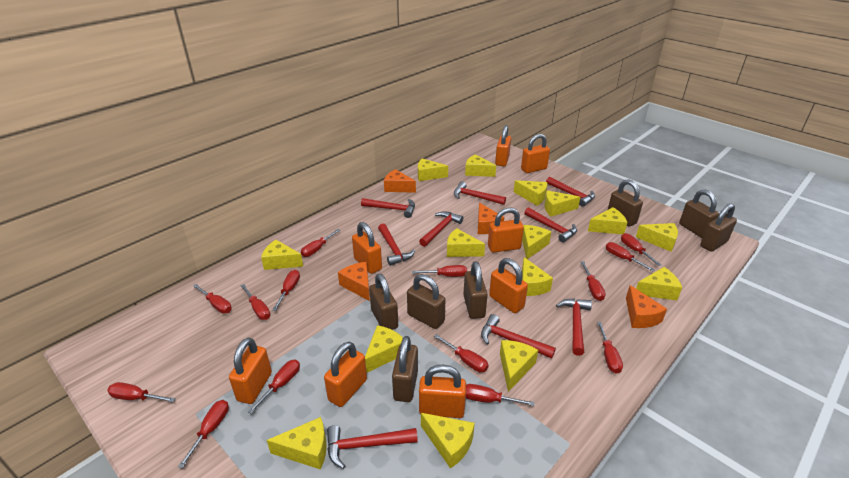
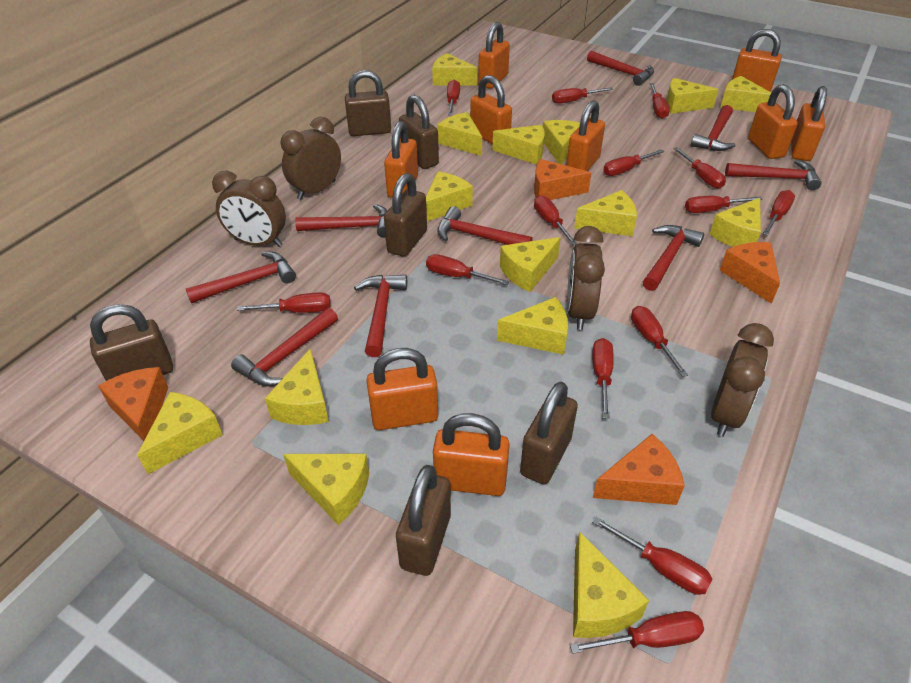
brown clock: none = 0 -> [212,171,286,247] [281,117,341,200] [567,226,605,330] [711,323,774,437] = 4
brown padlock: [369,273,398,330] [392,336,418,402] [407,274,446,329] [463,261,488,319] [608,179,643,227] [679,190,719,238] [700,203,737,252] = 7 -> [90,304,173,381] [345,70,391,136] [384,173,427,257] [396,465,451,576] [399,95,439,169] [520,382,578,484] = 6
orange padlock: [229,338,272,404] [324,342,367,407] [352,222,382,274] [419,365,466,418] [488,207,524,253] [489,258,528,313] [495,125,511,166] [521,134,550,173] = 8 -> [366,348,438,430] [384,121,418,198] [433,413,510,496] [470,75,512,144] [478,22,510,89] [566,100,605,171] [732,29,782,92] [748,84,798,159] [791,86,827,161] = 9

